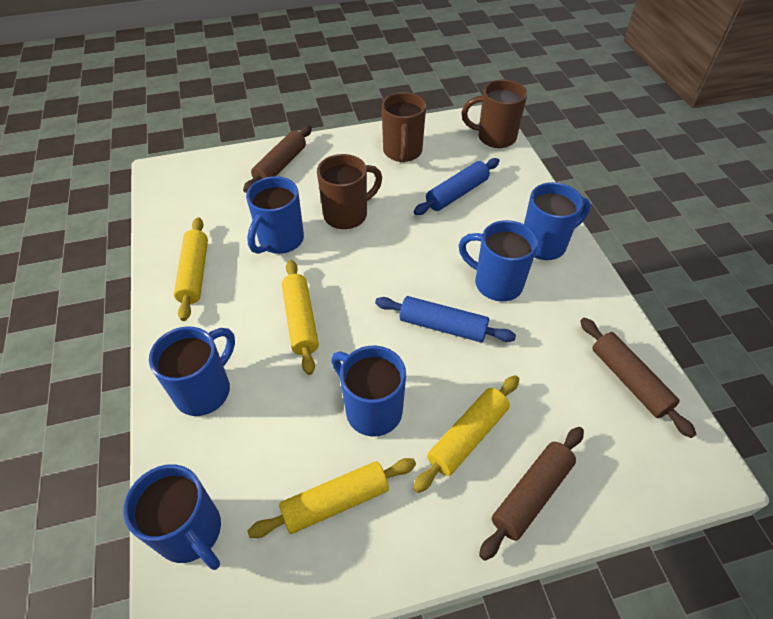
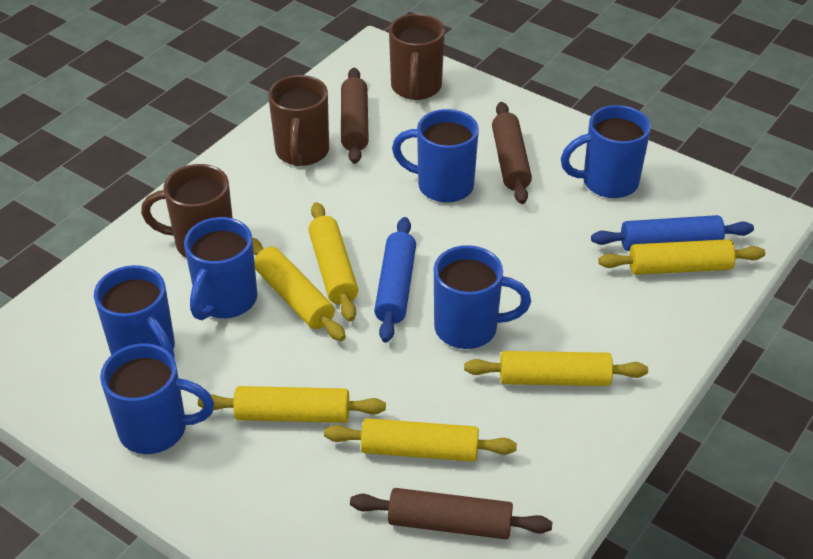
yellow rolling pin: [174,217,208,321] [247,458,416,538] [282,260,319,375] [413,375,519,493] = 4 -> [198,386,386,423] [252,238,346,341] [308,202,358,322] [324,418,517,462] [464,351,648,386] [598,239,765,275] = 6

